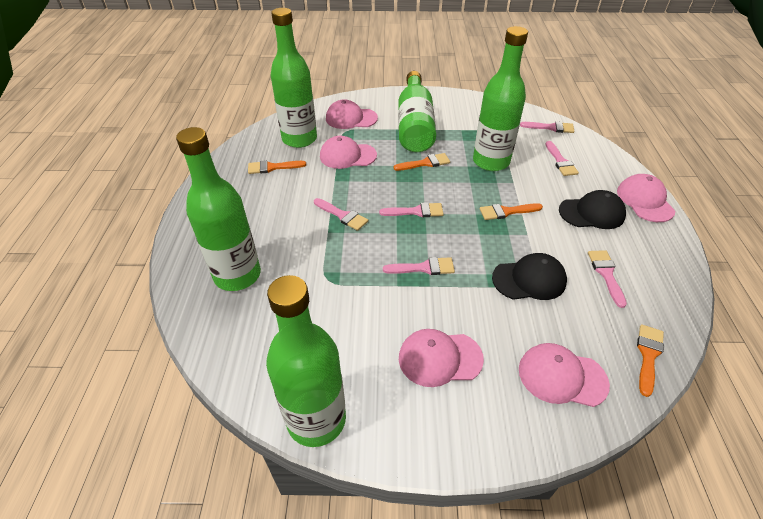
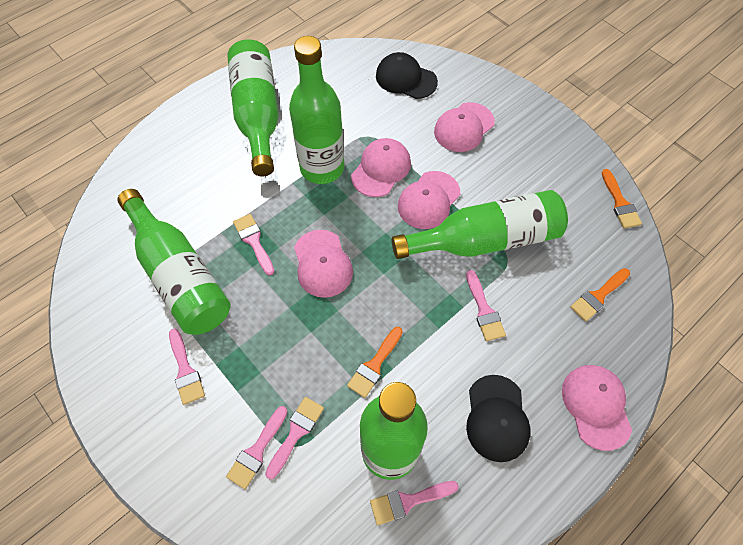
orange brush: [248,160,306,174] [393,153,450,171] [480,203,543,220] [637,324,664,397] = 4 -> [347,327,403,398] [570,268,630,322] [602,169,642,229] = 3

